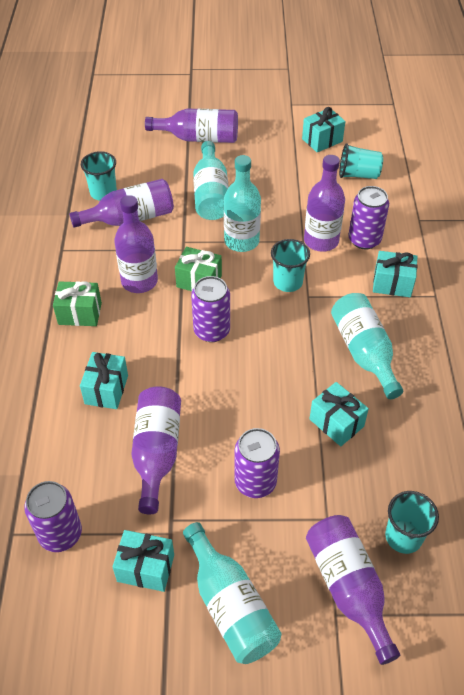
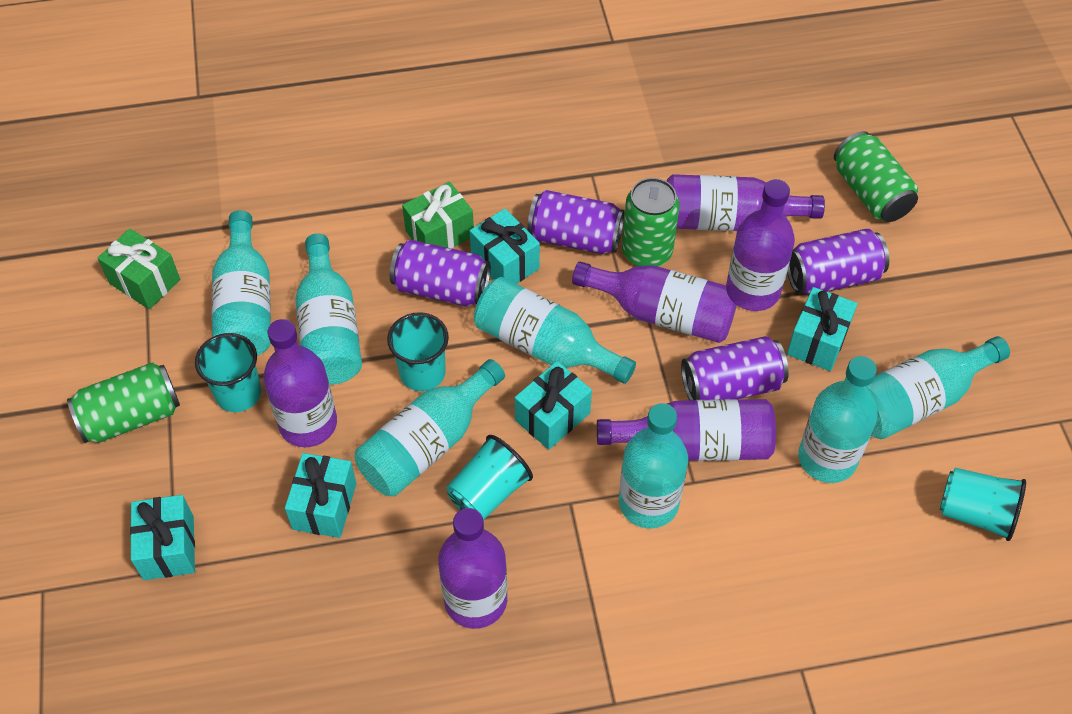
green can: none = 0 -> [67,362,180,443] [622,178,680,266] [834,131,918,222] = 3
turquoise bottle: [183,522,282,664] [193,141,229,220] [224,155,261,252] [331,293,403,399] = 4 -> [212,210,271,356] [295,234,362,385] [355,359,505,496] [474,277,636,384] [619,403,688,528] [798,356,878,483] [868,336,1010,439] = 7

